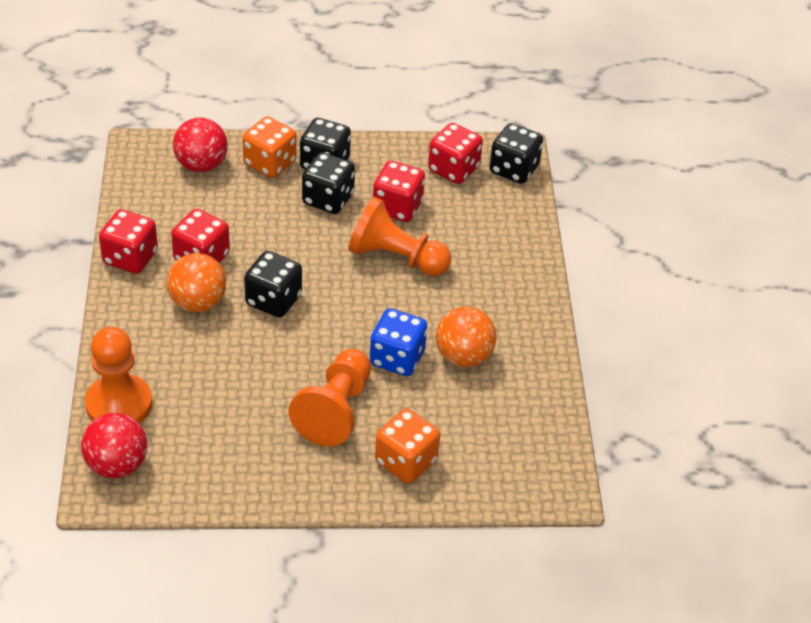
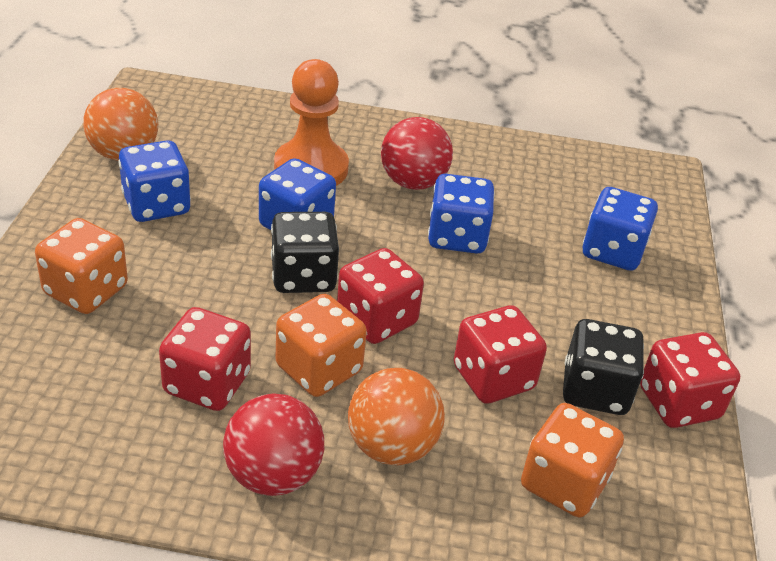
black dice: [244,251,302,318] [300,118,351,169] [302,152,355,214] [490,123,543,184] = 4 -> [271,212,339,293] [563,319,644,415] = 2
blue dice: [370,308,427,376] = 1 -> [119,140,191,222] [259,158,336,230] [428,174,495,254] [582,187,658,271] = 4
orange dice: [242,116,297,178] [375,409,440,484] = 2 -> [35,218,128,314] [276,294,367,397] [521,403,624,517] = 3
orange pawn: [85,327,152,424] [288,349,371,447] [348,197,451,276] = 3 -> [274,59,349,186] = 1

